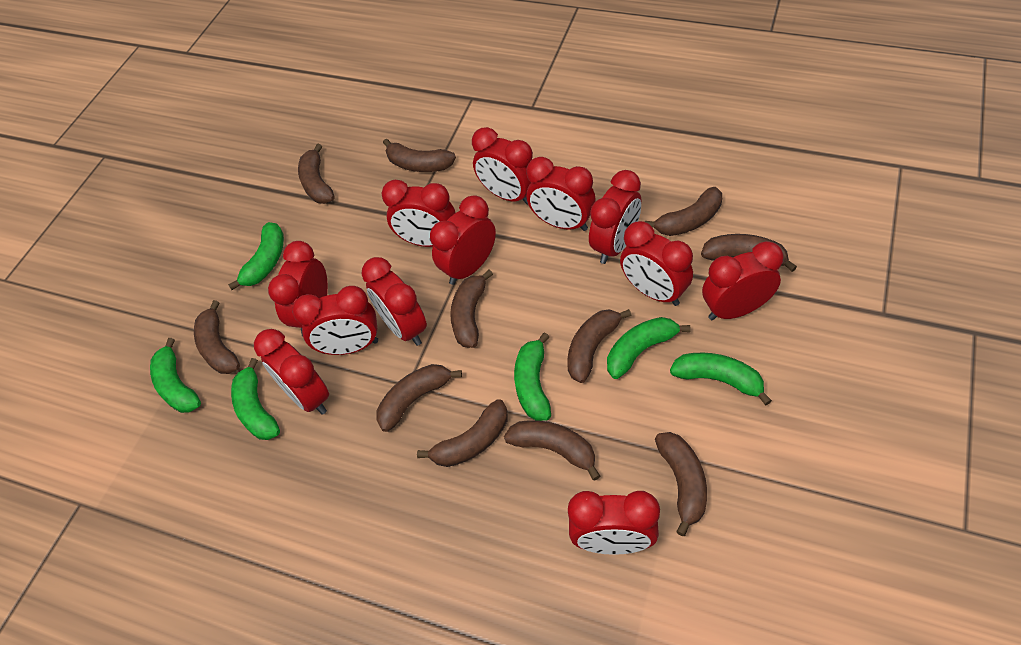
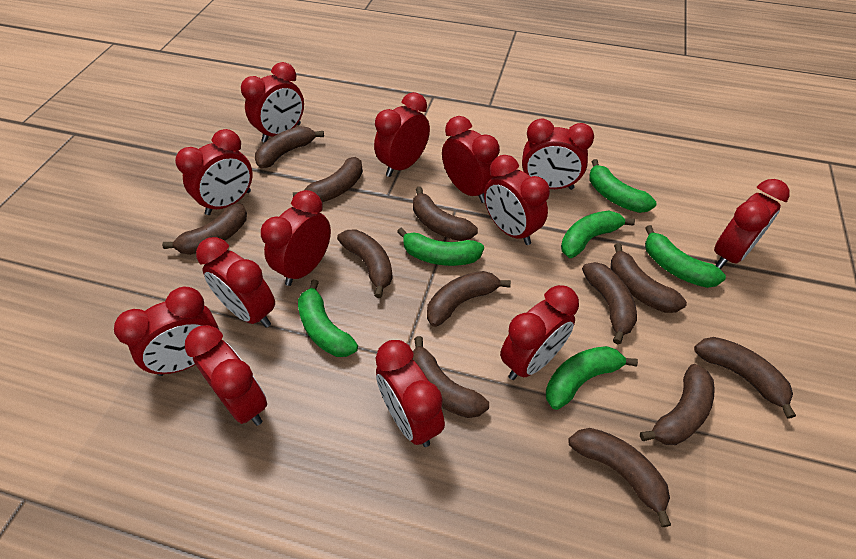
brown banana: [194,300,240,374] [298,143,335,204] [377,364,462,432] [383,139,456,172] [417,399,508,467] [450,270,493,348] [504,420,600,481] [567,309,632,383] [645,187,722,236] [655,432,707,536] [701,234,797,272] = 11 -> [162,203,247,255] [255,126,324,168] [293,157,363,202] [337,229,393,298] [413,187,478,241] [413,336,489,418] [427,271,511,327] [568,428,671,527] [582,262,637,344] [610,243,687,313] [640,364,715,445] [694,337,796,419] = 12
red clock: [254,329,329,415] [268,241,328,336] [292,286,378,355] [361,257,427,346] [381,180,456,247] [430,195,496,285] [472,127,533,205] [526,157,596,231] [568,491,660,555] [589,170,641,264] [620,221,693,306] [702,241,784,320] = 12 -> [114,287,219,376] [175,129,252,215] [185,325,267,426] [196,237,275,328] [241,62,304,143] [261,190,331,286] [374,92,430,177] [376,340,445,447] [442,116,500,203] [484,155,550,245] [500,285,579,380] [522,118,594,190] [714,179,790,269] = 13

